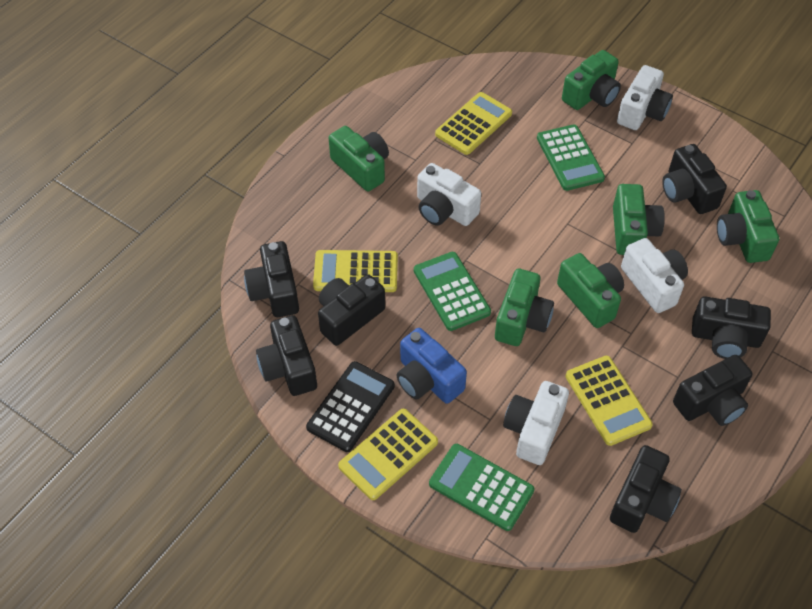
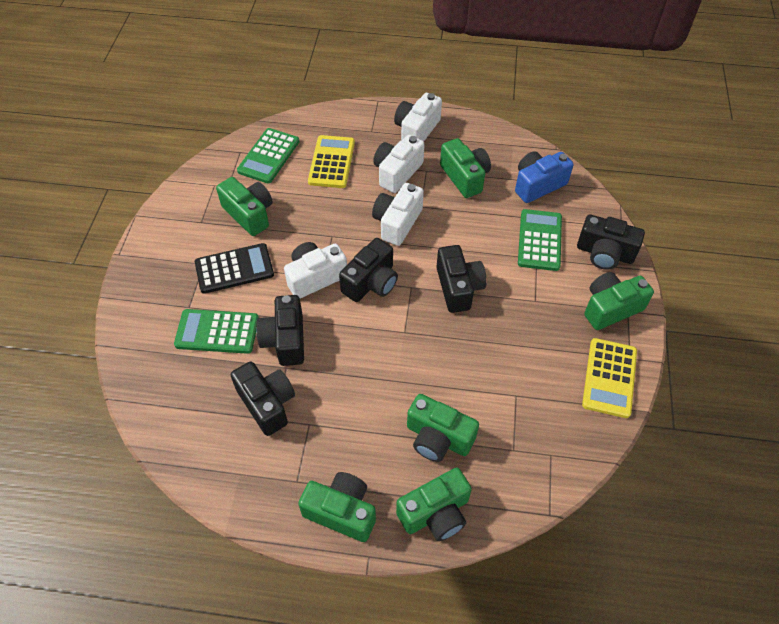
black camera: [244,241,299,317] [256,315,317,396] [318,274,385,346] [610,445,682,533] [662,144,727,214] [673,355,752,426] [692,296,771,359] = 7 -> [231,361,295,436] [256,295,304,366] [339,238,398,302] [436,245,487,313] [577,214,645,270] = 5
yellow calculator: [313,250,398,292] [338,409,438,500] [435,92,512,155] [565,356,653,446] = 4 -> [308,135,355,188] [582,338,637,418] = 2

